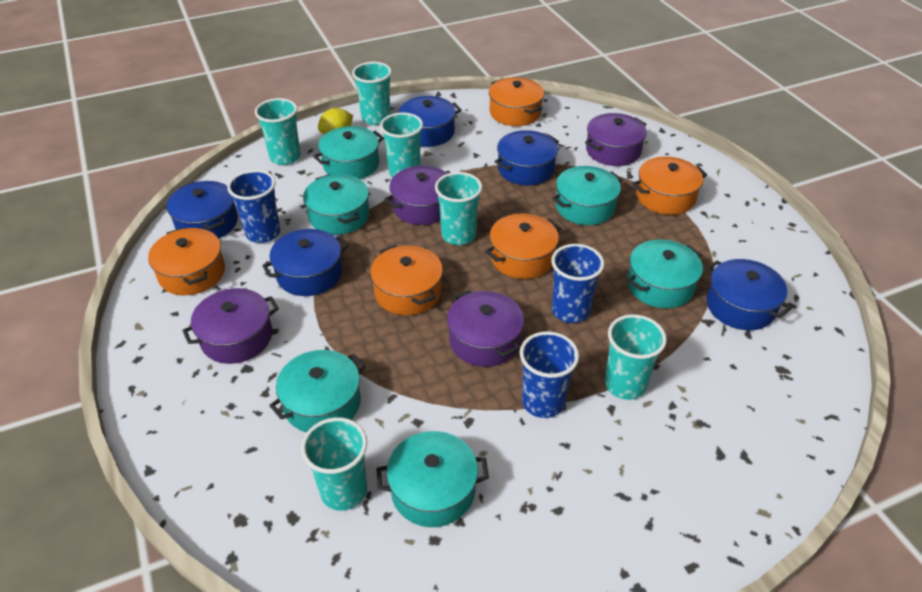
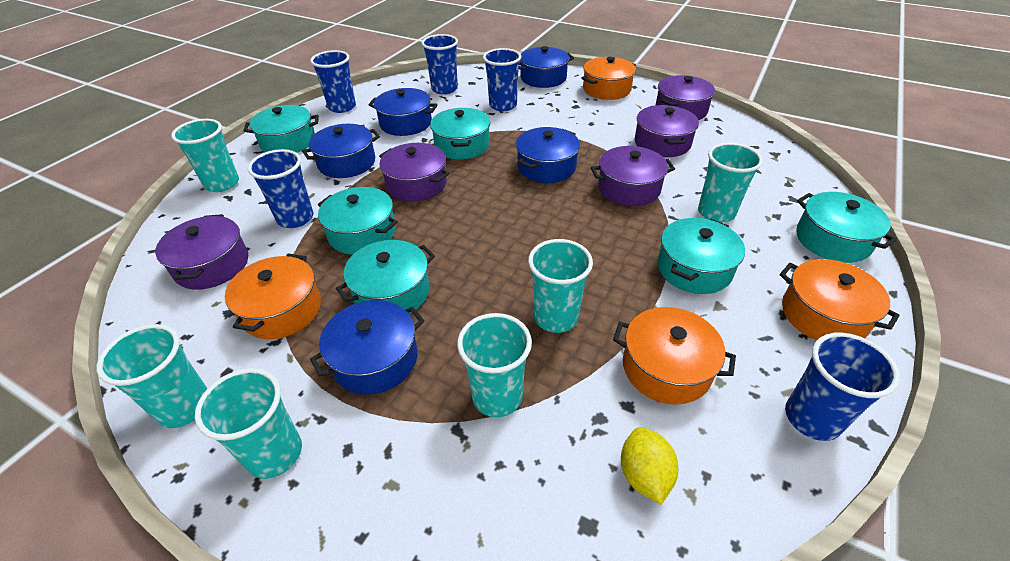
blue cup: [227,170,280,243] [520,331,579,418] [551,244,604,323] = 3 -> [248,149,313,228] [310,50,356,113] [422,34,458,95] [483,48,521,111] [785,333,900,441] = 5
orange pot: [148,227,225,295] [370,245,443,315] [485,213,561,279] [489,77,544,126] [632,157,707,215] = 5 -> [225,254,321,339] [582,57,636,100] [613,307,736,405] [780,259,900,341] = 4
purple pot: [182,288,279,364] [384,166,451,225] [447,290,524,367] [585,113,647,166] = 4 -> [155,214,248,290] [379,143,449,201] [591,146,675,206] [635,105,699,157] [656,75,715,120] = 5

